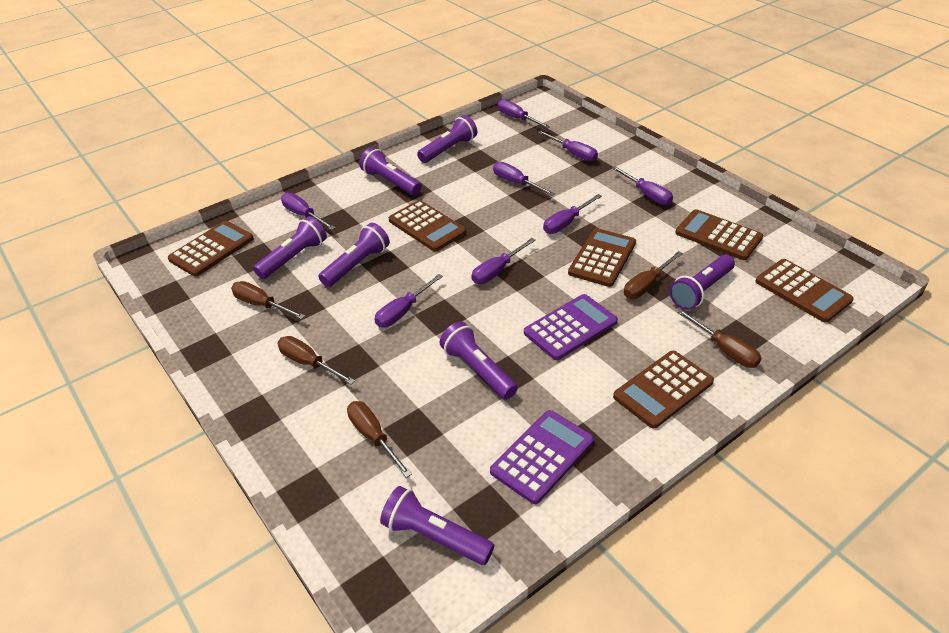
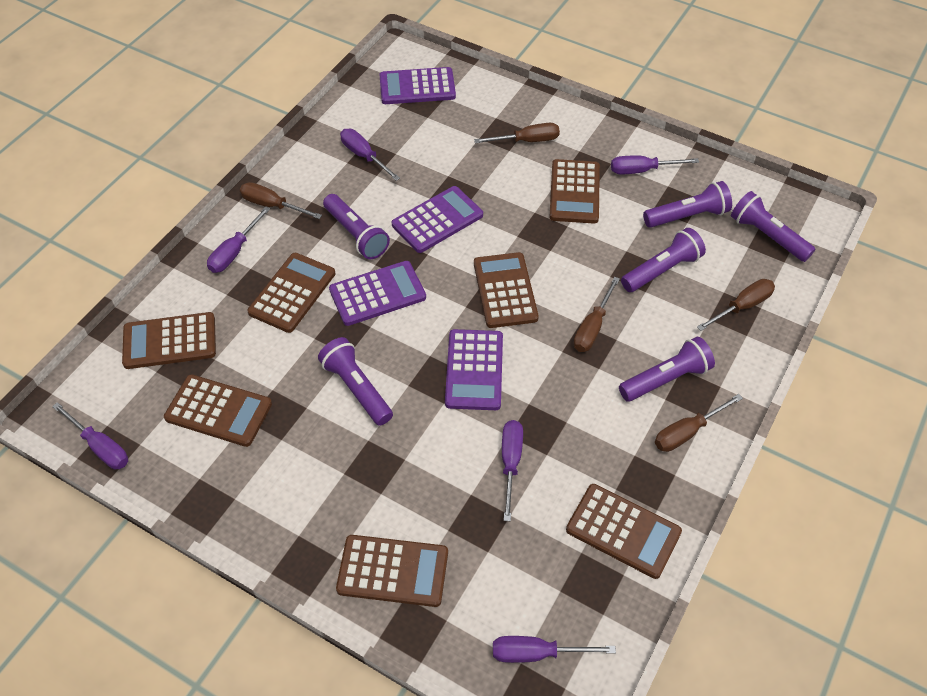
brown calculator: [168,221,254,277] [389,200,466,251] [568,228,636,287] [613,351,714,429] [675,209,763,260] [756,259,854,322] = 6 -> [122,312,216,369] [164,374,272,447] [247,253,335,333] [336,535,448,607] [474,252,539,328] [550,159,600,224] [566,484,682,579] = 7
purple calculator: [490,410,594,504] [524,294,618,360] = 2 -> [329,261,426,326] [379,67,456,104] [392,186,483,253] [445,329,503,410] = 4
purple flashlight: [253,216,327,279] [319,223,390,287] [359,147,422,195] [380,486,494,565] [417,115,477,163] [439,321,518,400] [669,255,735,310] = 7 -> [318,337,393,426] [323,194,390,259] [619,337,715,402] [621,228,706,292] [643,181,732,228] [731,191,815,262] = 6
purple screwdriver: [281,193,336,230] [375,274,443,328] [471,238,536,284] [493,162,555,196] [497,99,550,129] [538,131,598,162] [543,194,602,234] [612,166,673,205] = 8 -> [52,402,128,470] [207,206,270,273] [340,129,400,181] [493,636,616,663] [502,420,523,521] [611,155,699,174] = 6

